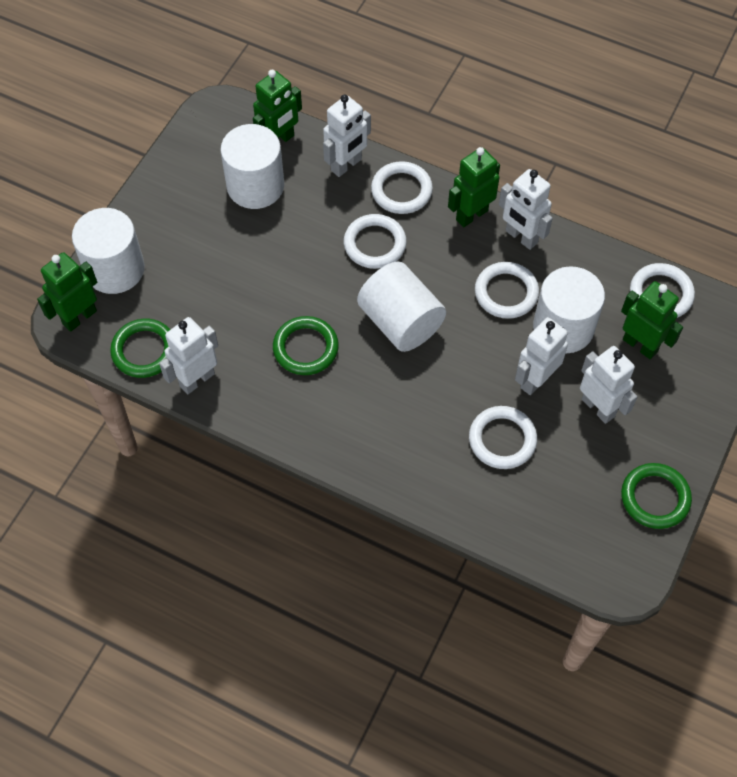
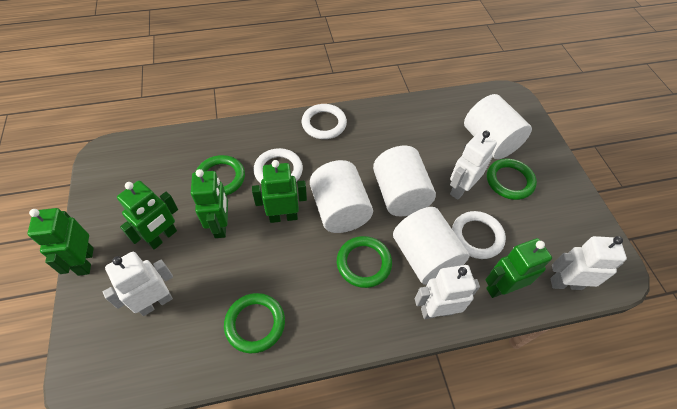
green ring: [110,319,170,378] [273,316,339,375] [621,463,692,529] = 3 -> [196,155,245,196] [224,293,285,353] [337,236,392,288] [487,159,537,200] = 4
green robot: [37,252,97,332] [253,70,302,142] [448,147,500,227] [621,281,683,359] = 4 -> [27,208,94,276] [117,181,178,250] [191,169,228,238] [252,160,307,223] [485,238,552,298] = 5
white ring: [344,214,407,269] [371,161,433,214] [469,406,537,469] [475,262,539,319] [630,263,695,318] = 5 -> [254,148,303,184] [302,104,347,139] [452,211,506,259] = 3
white robot: [159,317,218,394] [323,94,371,177] [499,169,553,250] [515,317,568,395] [580,346,637,424] = 5 -> [103,252,173,316] [415,265,480,319] [450,131,497,200] [550,236,627,290] = 4

